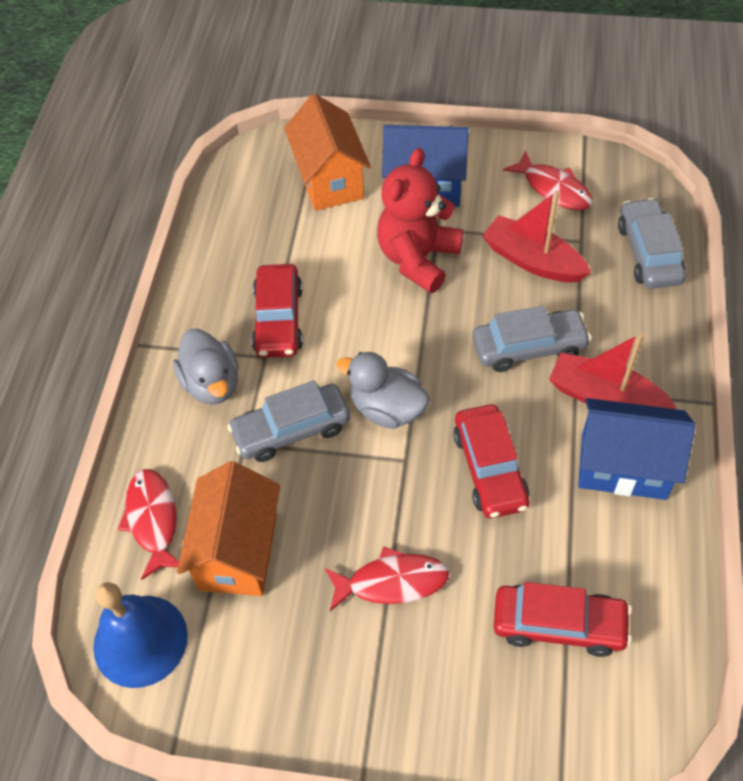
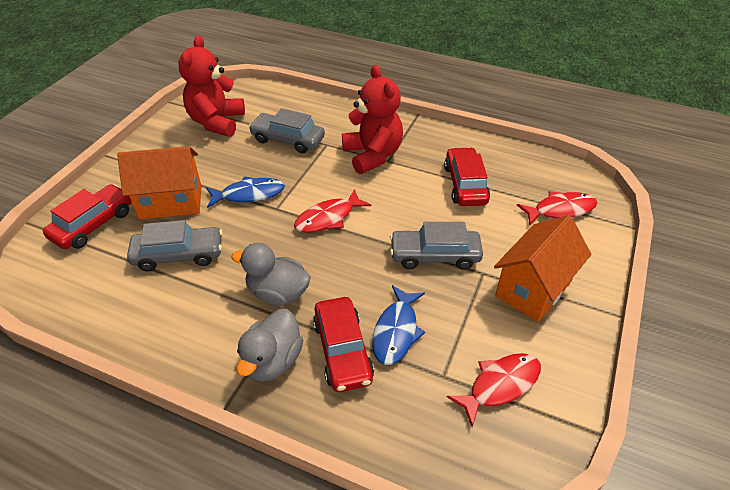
blue bell: [93,582,188,688] = 1 -> none = 0
blue fish: none = 0 -> [206,176,285,208] [372,285,425,365] = 2
blue house: [382,125,469,207] [578,398,695,500] = 2 -> none = 0
red boat: [482,191,591,283] [549,333,676,409] = 2 -> none = 0
red teddy bear: [377,148,463,293] = 1 -> [178,35,245,137] [342,65,403,174] = 2

